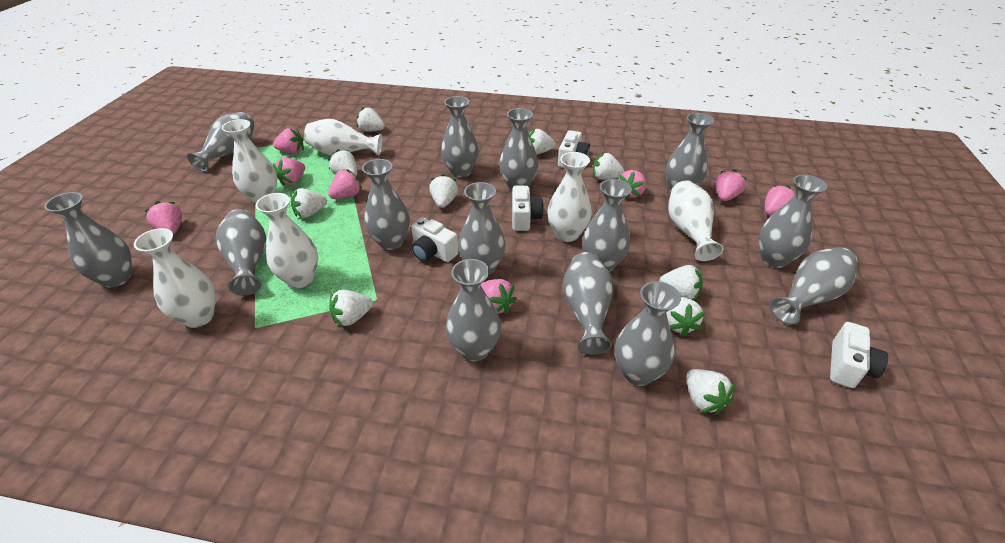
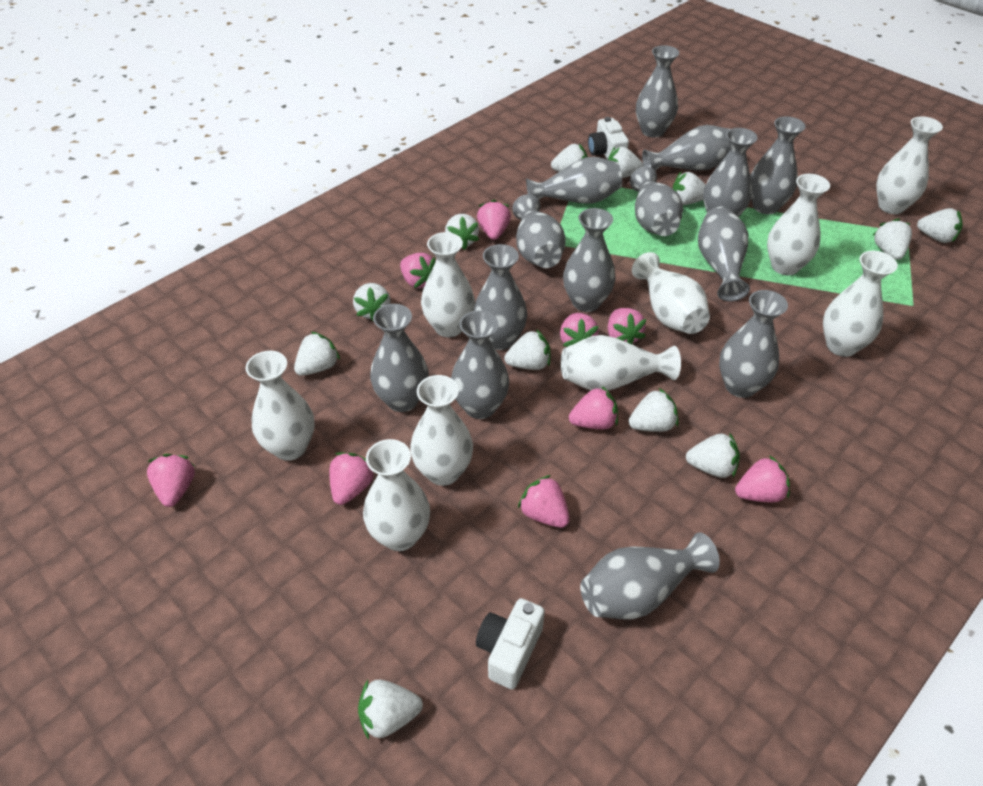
pink strawberry: [145,201,182,234] [273,128,304,154] [273,158,305,186] [328,169,362,199] [481,279,517,314] [619,170,646,199] [716,169,747,201] [765,185,796,216] = 8 -> [147,454,195,507] [329,452,374,505] [400,253,435,288] [477,200,511,240] [518,475,570,528] [560,313,599,347] [569,386,618,429] [608,308,646,344] [735,455,790,502] = 9
white camera: [411,218,459,262] [512,186,544,231] [558,130,590,168] [830,322,888,388] = 4 -> [476,598,545,689] [588,117,629,160] = 2
white strawberry: [291,188,327,218] [328,149,357,176] [329,290,373,326] [357,107,385,132] [429,174,458,208] [529,129,556,154] [593,153,625,180] [659,265,703,300] [666,297,705,336] [686,369,735,414] = 10 -> [294,332,340,376] [353,283,391,321] [358,680,423,740] [445,214,479,250] [504,329,551,370] [551,144,588,172] [608,147,644,178] [629,388,678,432] [673,172,706,205] [686,432,740,478] [872,218,912,260] [917,208,963,243] = 12
white vase: [134,228,216,328] [222,119,277,204] [256,193,318,288] [304,119,382,156] [547,152,592,242] [668,180,724,261] = 6 -> [246,351,315,461] [363,439,430,551] [410,375,473,486] [421,232,475,337] [561,335,681,391] [632,252,710,334] [767,174,830,275] [823,251,898,357] [876,116,943,214] = 9

